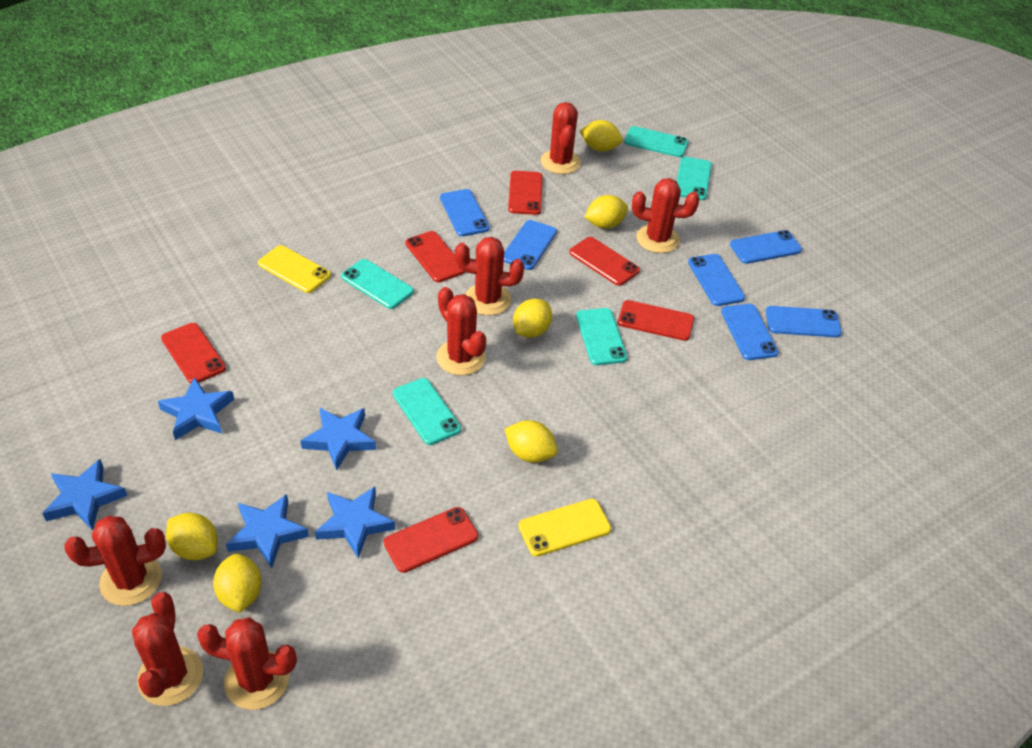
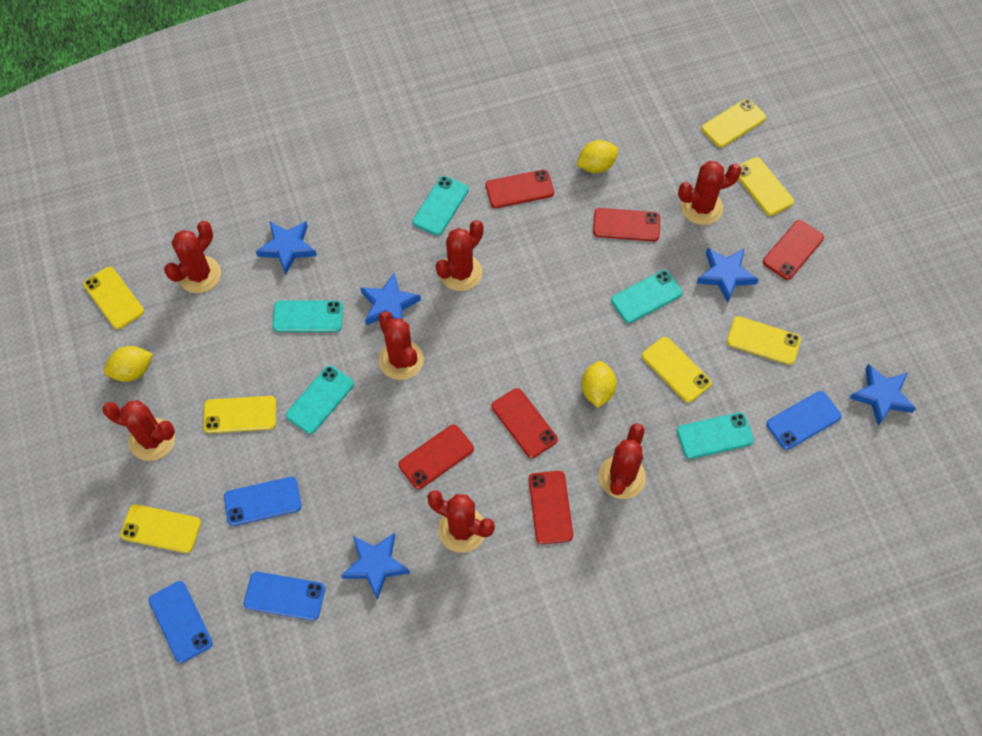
blue phone: [440,189,490,236] [504,220,557,270] [688,254,745,306] [721,304,779,360] [730,230,802,264] [766,306,842,338] = 6 -> [149,581,213,663] [224,477,302,526] [244,572,325,621] [766,391,842,450] = 4
yellow lemon: [166,513,218,560] [213,554,262,613] [505,420,558,463] [513,299,552,338] [580,120,623,152] [585,195,628,229] = 6 -> [104,346,153,382] [576,140,618,173] [581,361,617,408] = 3
yellow phone: [258,245,331,293] [518,499,611,557] = 2 -> [83,267,144,329] [120,504,201,553] [203,396,276,433] [642,337,712,403] [701,99,766,148] [727,316,801,365] [738,157,794,216] = 7

